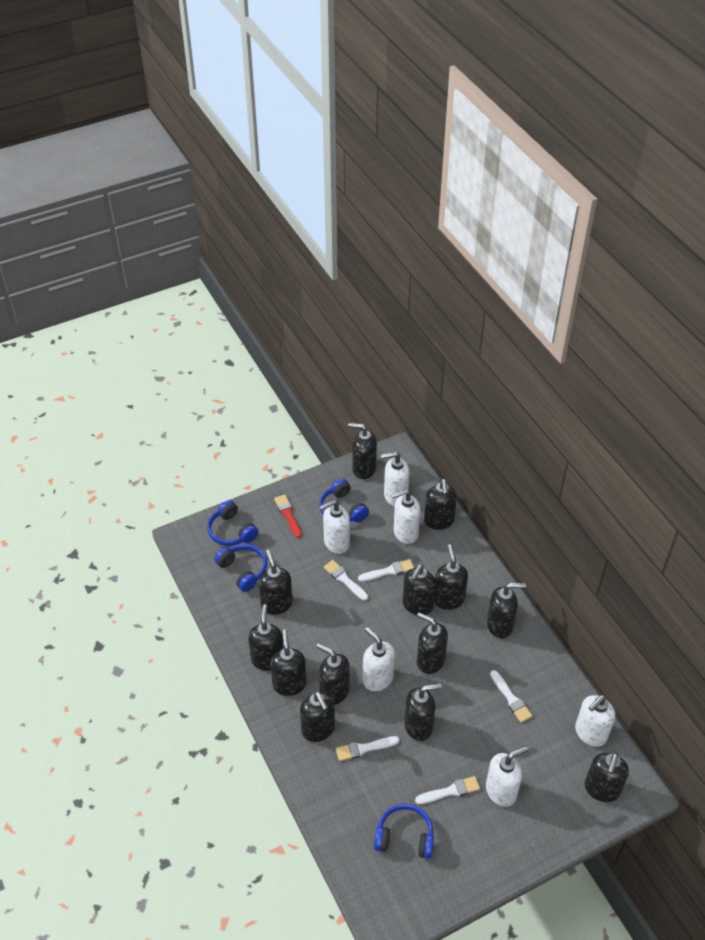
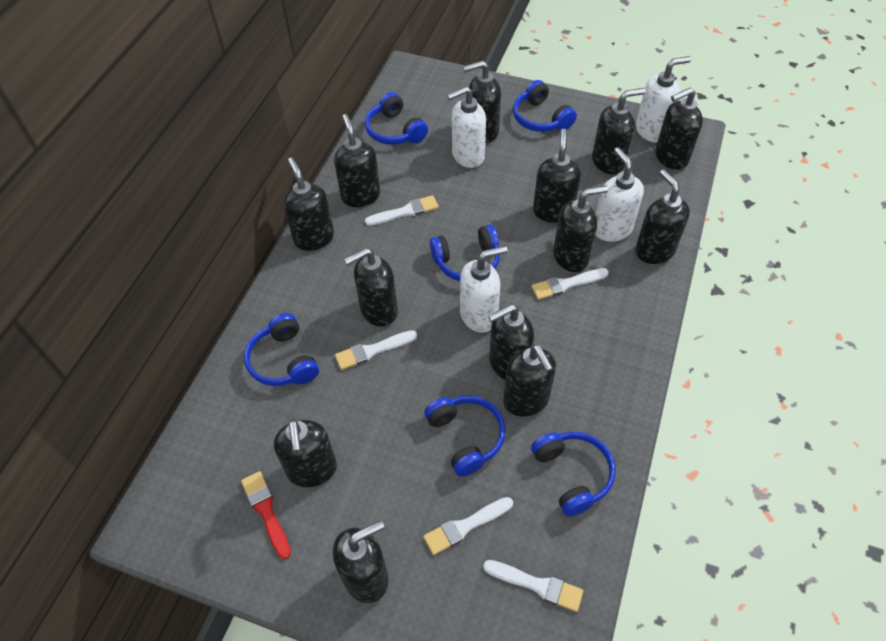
blue headphones: [207,500,259,546] [214,544,267,592] [319,479,369,522] [374,804,434,859] = 4 -> [244,313,319,386] [365,92,428,145] [424,395,506,477] [430,225,500,281] [513,80,577,132] [531,432,616,517] = 6
white soap dispenser: [319,500,350,554] [363,627,395,691] [381,452,410,506] [391,489,421,544] [486,746,528,807] [575,695,615,747] = 6 -> [447,86,486,168] [460,246,508,333] [596,147,644,242] [636,56,691,143] = 4

